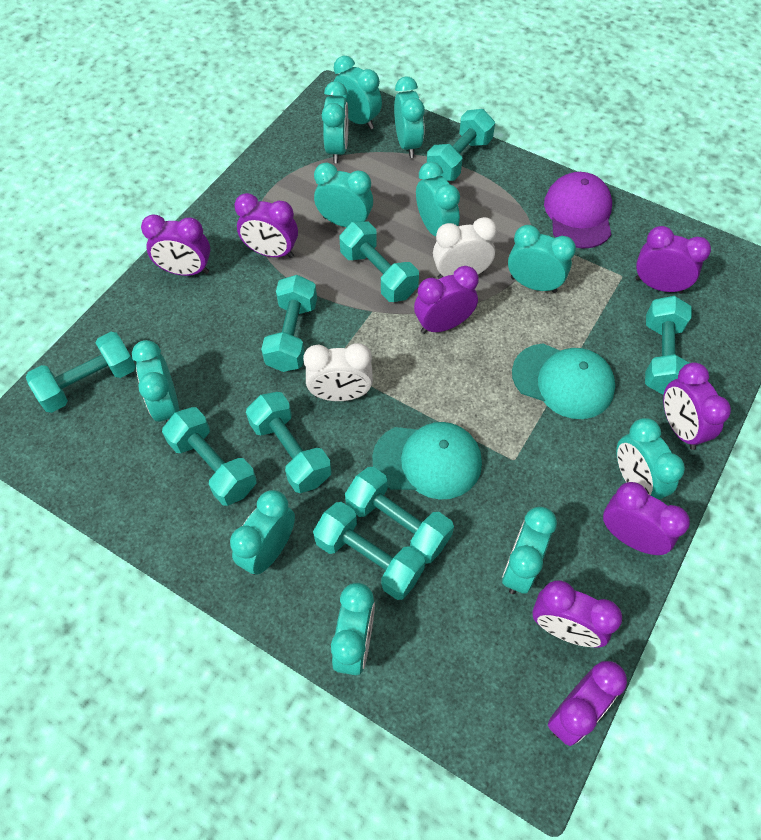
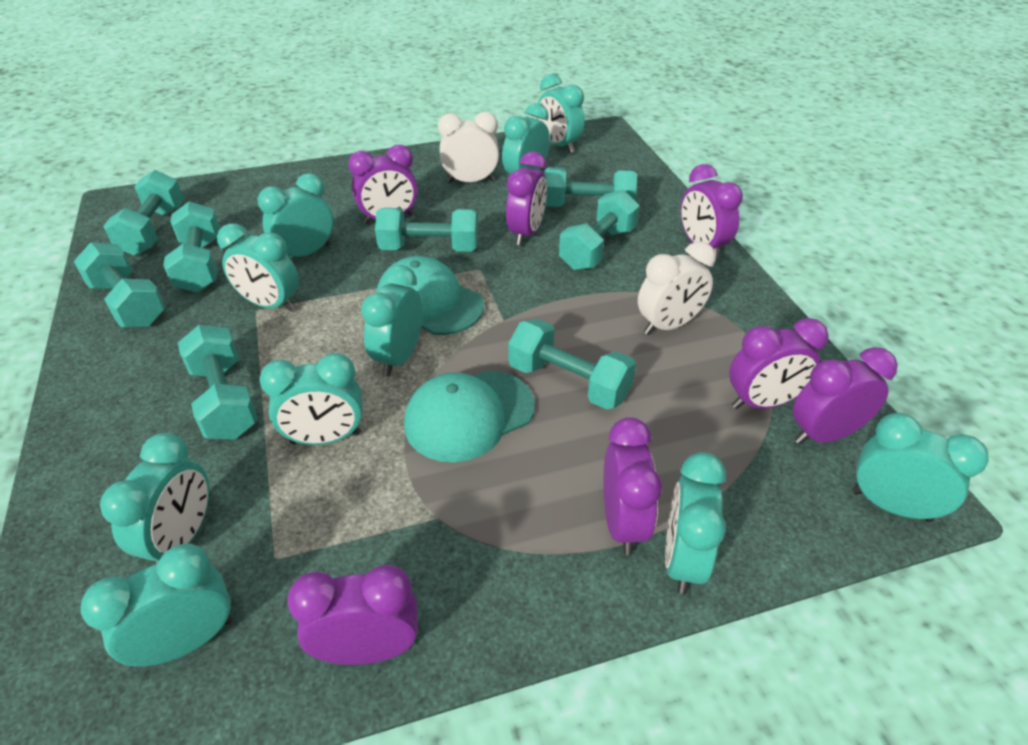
purple cap: [544,172,612,249] = 1 -> none = 0
purple clock: [141,214,210,276] [234,193,298,258] [414,266,478,334] [532,580,622,647] [548,661,627,746] [603,482,690,555] [635,226,711,294] [663,362,731,450] = 8 -> [287,565,418,665] [348,145,418,224] [506,152,547,245] [604,417,662,555] [681,164,743,259] [729,318,829,409] [793,347,898,444] = 7
turquoise clock: [132,340,179,422] [230,490,295,575] [314,163,373,227] [322,81,348,163] [331,583,375,675] [334,56,382,130] [394,76,425,158] [416,162,460,236] [502,507,557,594] [508,225,576,293] [616,418,685,499] = 11 -> [81,544,231,666] [100,433,209,564] [217,223,299,312] [258,173,334,257] [259,353,363,445] [361,265,423,377] [502,103,550,174] [538,74,585,153] [665,452,726,594] [852,413,989,522] = 10
turquoise dumbbell: [26,332,136,413] [162,407,257,506] [246,392,331,493] [261,275,317,372] [313,502,426,600] [339,221,419,302] [345,467,454,564] [427,109,495,181] [645,296,692,394] = 9 -> [74,242,166,327] [103,170,184,256] [163,201,220,292] [178,325,258,440] [375,208,478,252] [508,319,636,410] [544,167,637,207] [559,190,640,271] = 8

